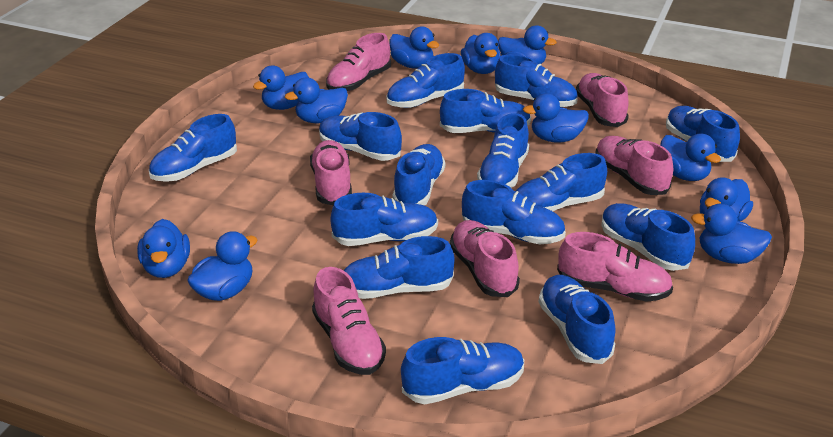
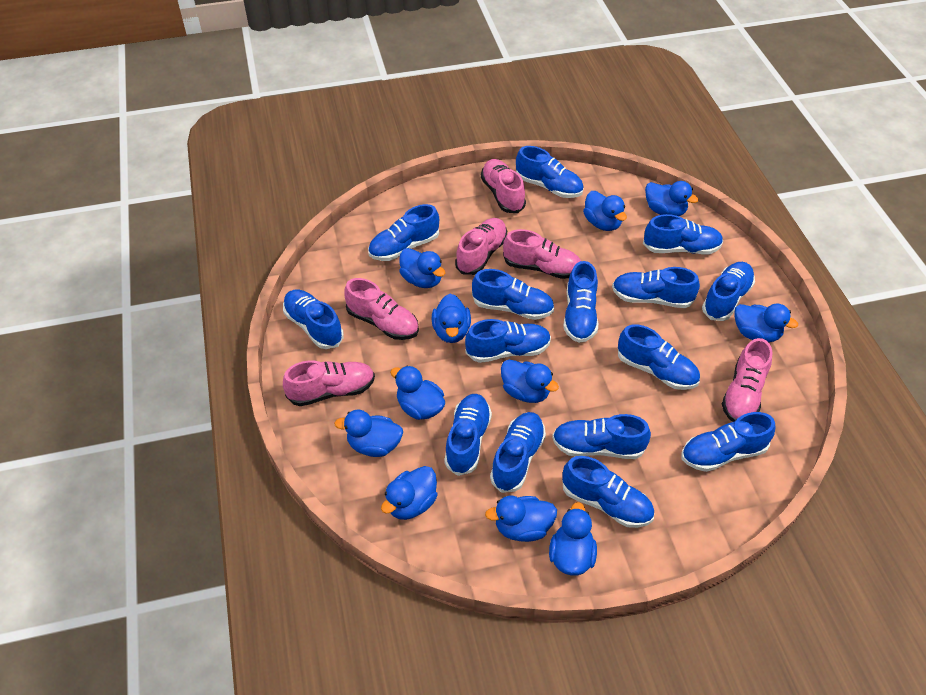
pink shoe: [310,140,352,205] [312,267,386,375] [326,33,391,91] [450,220,520,297] [557,232,673,302] [576,73,629,127] [596,136,673,195] = 7 -> [283,361,375,406] [344,278,419,340] [455,218,507,275] [481,159,526,213] [503,229,581,279] [722,338,773,422] = 6

